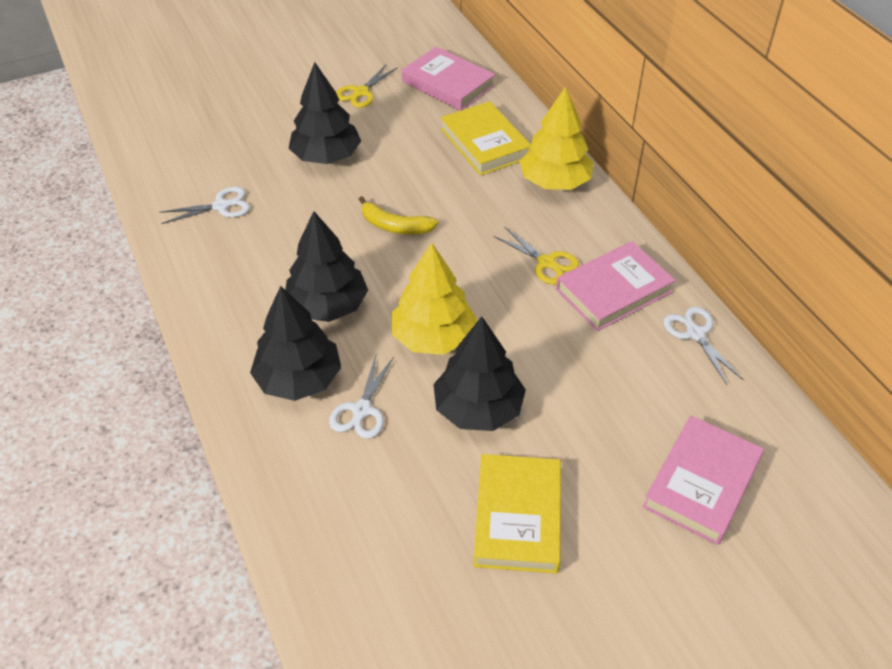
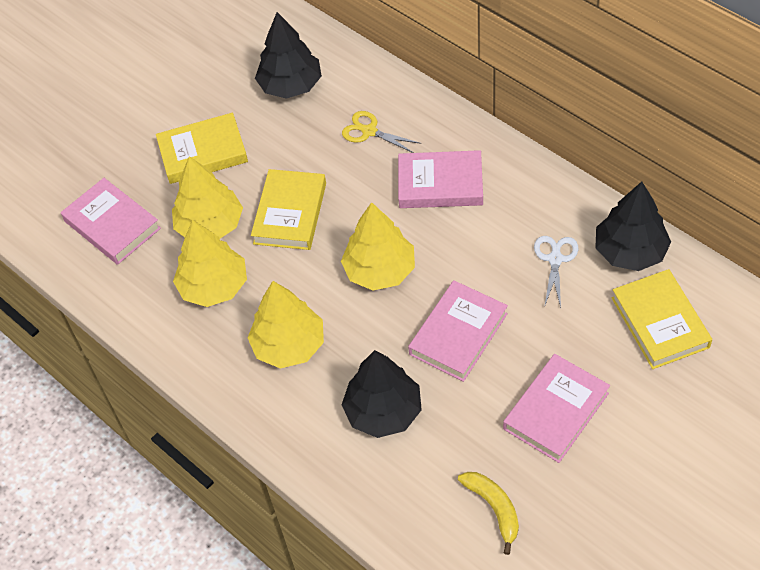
black tree: [250,286,342,401] [285,211,368,322] [288,62,361,164] [433,316,526,431] = 4 -> [255,12,322,99] [342,350,422,438] [595,181,671,271] = 3
pink book: [402,47,495,111] [556,241,676,331] [643,415,764,545] = 3 -> [61,178,161,265] [398,150,483,208] [408,280,508,382] [503,354,610,463] = 4
white scissors: [159,187,250,224] [329,355,394,439] [663,307,743,385] = 3 -> [534,236,578,308] = 1
yellow book: [441,101,531,176] [474,454,561,573] = 2 -> [156,113,248,184] [251,169,326,250] [612,269,712,369] = 3
yellow scissors: [336,64,398,108] [493,227,579,285] = 2 -> [342,111,421,153] = 1
yellow tree: [391,242,478,355] [519,87,594,190] = 2 -> [172,156,243,238] [173,220,247,307] [247,281,324,369] [341,202,415,290] = 4

